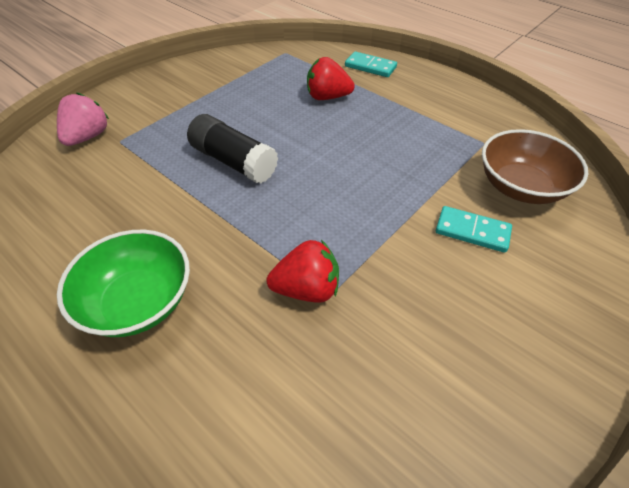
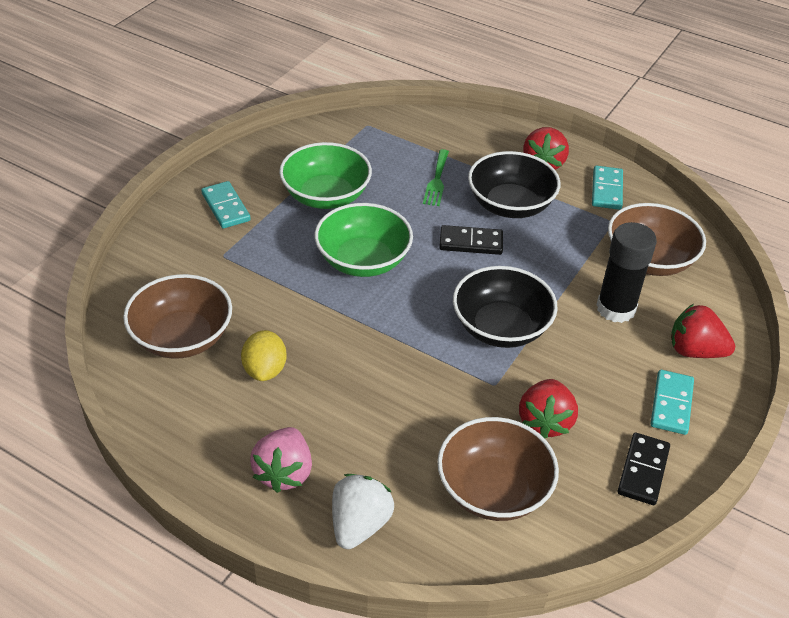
black bowl: none = 0 -> [453,266,558,348] [468,151,560,218] = 2
black domino: none = 0 -> [439,225,503,255] [618,433,670,505] = 2
brown bowl: [482,129,589,204] = 1 -> [123,274,232,359] [437,417,559,521] [608,203,706,276] = 3
green bowl: [57,230,190,337] = 1 -> [279,142,372,209] [314,203,413,277] = 2
green fork: none = 0 -> [423,149,449,206] = 1
red strawberry: [266,240,339,303] [307,57,355,100] = 2 -> [519,379,578,439] [523,127,569,170] [671,304,735,358] = 3
turquoise domino: [345,51,397,77] [436,206,512,253] = 2 -> [201,181,251,229] [592,166,623,210] [651,370,694,435] = 3
white strawberry: none = 0 -> [332,474,394,549] = 1
yellow lemon: none = 0 -> [241,330,287,381] = 1

